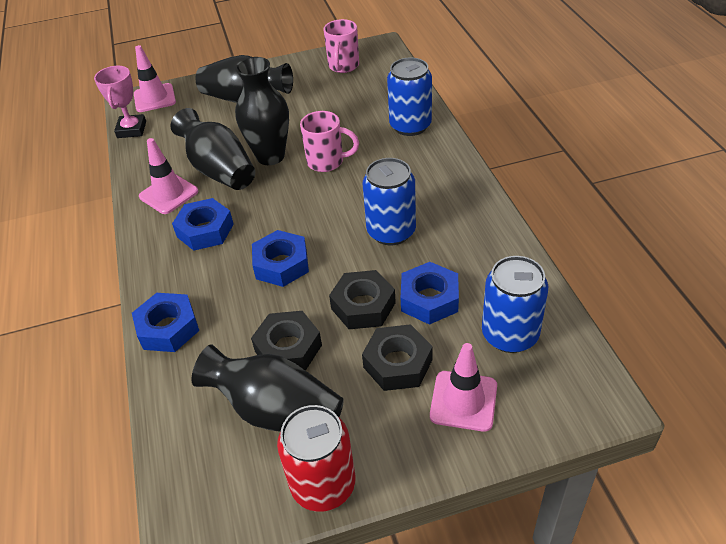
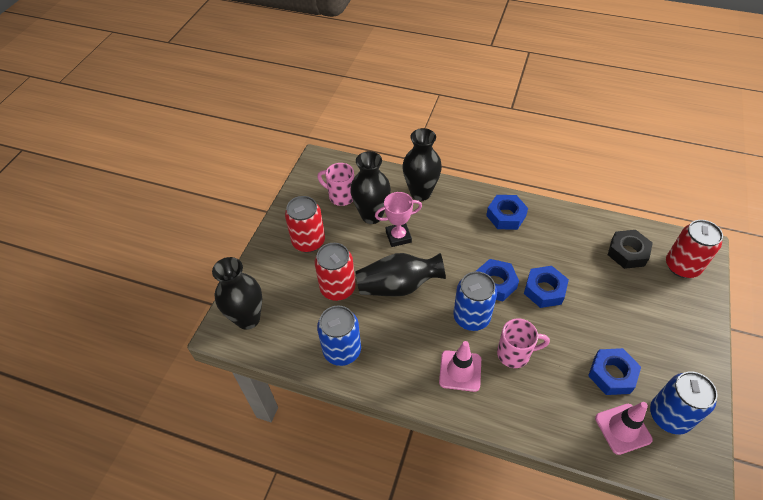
black nut: [251,311,322,371] [329,270,396,329] [362,324,433,391] = 3 -> [608,230,653,269] = 1
pink traffic cone: [134,45,176,112] [139,138,199,214] [430,343,497,432] = 3 -> [439,341,481,392] [595,402,653,455] = 2
red can: [277,405,355,512] = 1 -> [285,196,325,252] [315,243,356,301] [666,220,723,278] = 3

